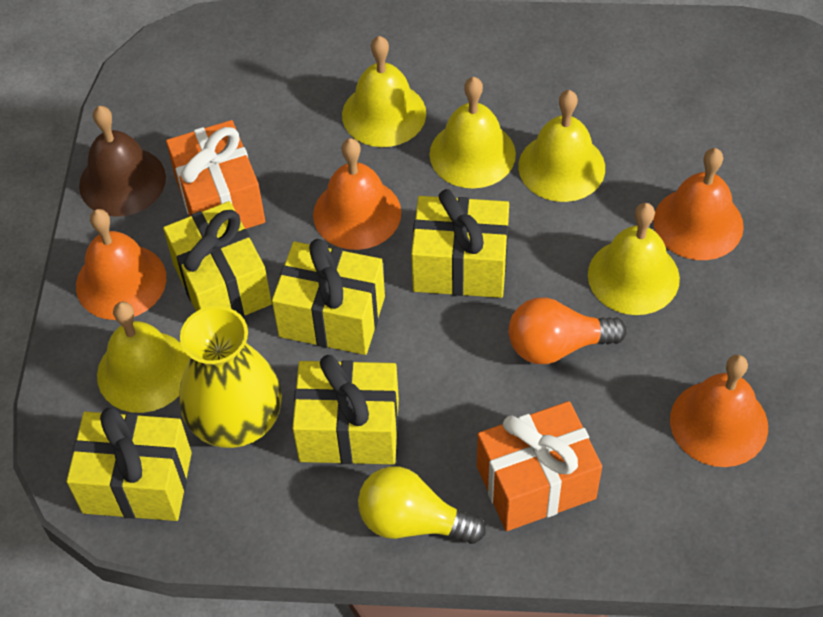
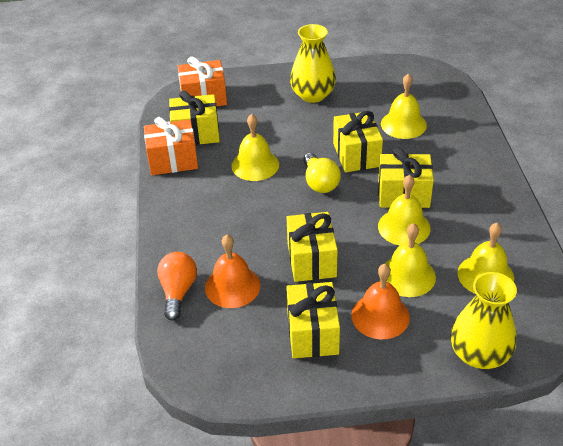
brown bell: [79,106,166,217] = 1 -> none = 0
orange bell: [76,209,166,320] [313,138,401,250] [653,148,744,260] [670,355,768,467] = 4 -> [205,235,260,308] [351,264,410,339] = 2
yellow vase: [179,306,282,448] = 1 -> [290,24,336,103] [451,272,517,369] = 2

